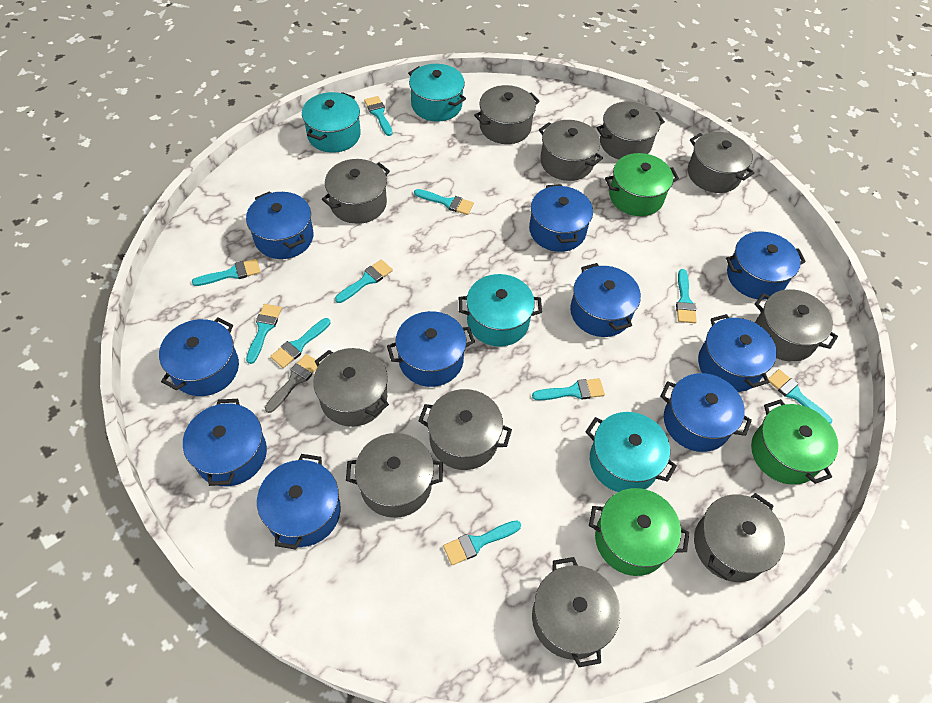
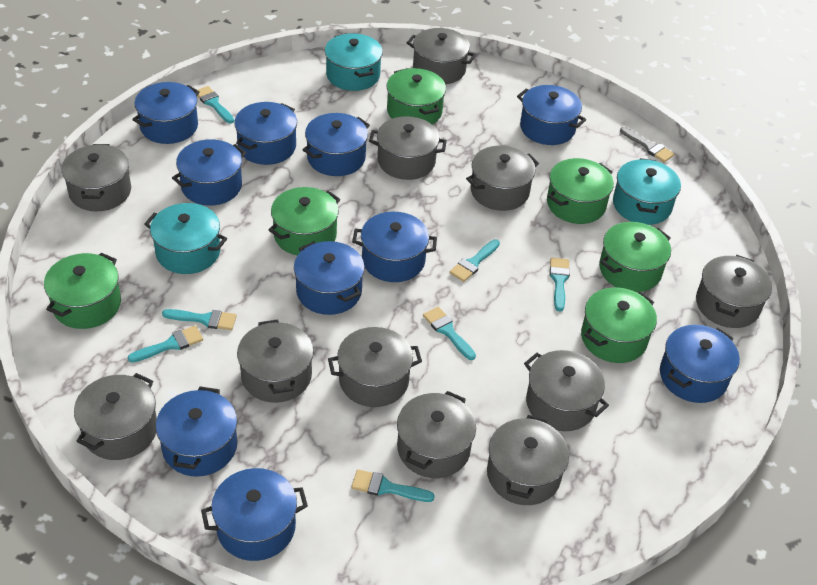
green pot: [589,488,689,576] [605,153,679,216] [751,399,838,485] = 3 -> [44,253,121,329] [268,187,340,256] [387,68,446,124] [547,158,614,224] [581,287,657,363] [599,222,671,292] = 6
turquoise brush: [192,259,261,286] [246,304,282,364] [270,318,331,368] [335,259,393,303] [364,96,393,136] [414,189,474,215] [443,520,521,565] [532,378,605,400] [676,269,697,323] [768,369,832,424] = 10 -> [128,326,203,362] [162,309,237,330] [198,86,234,123] [351,469,435,502] [423,307,476,360] [449,239,500,282] [550,257,570,312] = 7
turquoise pot: [302,92,361,153] [408,64,466,122] [459,274,542,347] [586,412,677,492] = 4 -> [144,203,227,274] [325,33,383,91] [613,158,681,225] = 3

